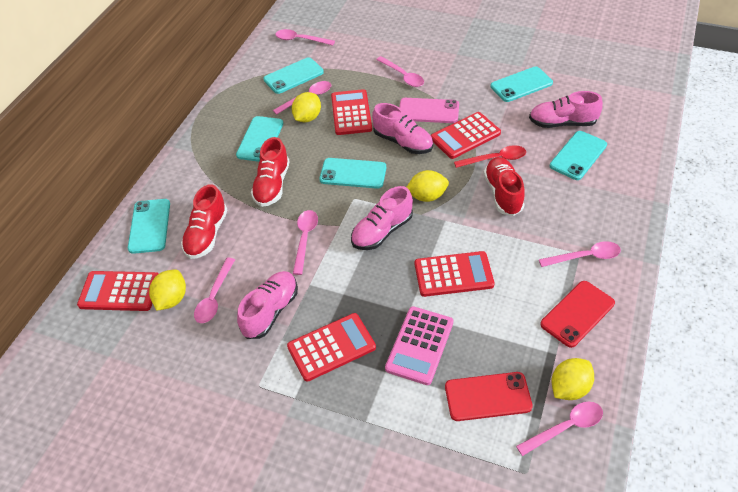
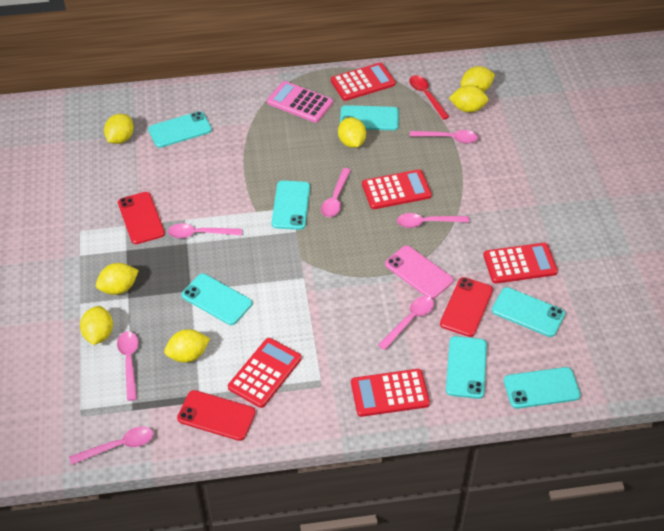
pink shoe: [237,271,298,339] [351,186,413,250] [372,103,433,154] [529,91,603,128] = 4 -> none = 0
red phone: [445,372,533,421] [540,281,615,348] = 2 -> [118,192,165,244] [177,390,256,441] [440,277,493,337] = 3
red shoe: [181,184,228,259] [251,137,290,207] [483,157,525,216] = 3 -> none = 0
turquoise phone: [128,199,170,254] [236,116,283,162] [264,57,324,94] [319,158,386,189] [490,66,553,102] [550,131,607,180] = 6 -> [148,111,212,148] [182,273,252,325] [271,181,310,230] [340,105,399,130] [446,336,487,399] [492,287,565,337] [504,367,581,409] = 7
yellow lemon: [149,270,186,311] [292,92,321,122] [407,170,449,202] [552,358,594,400] = 4 -> [80,306,113,345] [96,263,139,295] [104,114,134,144] [164,329,210,363] [338,117,366,148] [449,85,488,113] [461,66,495,92] = 7

